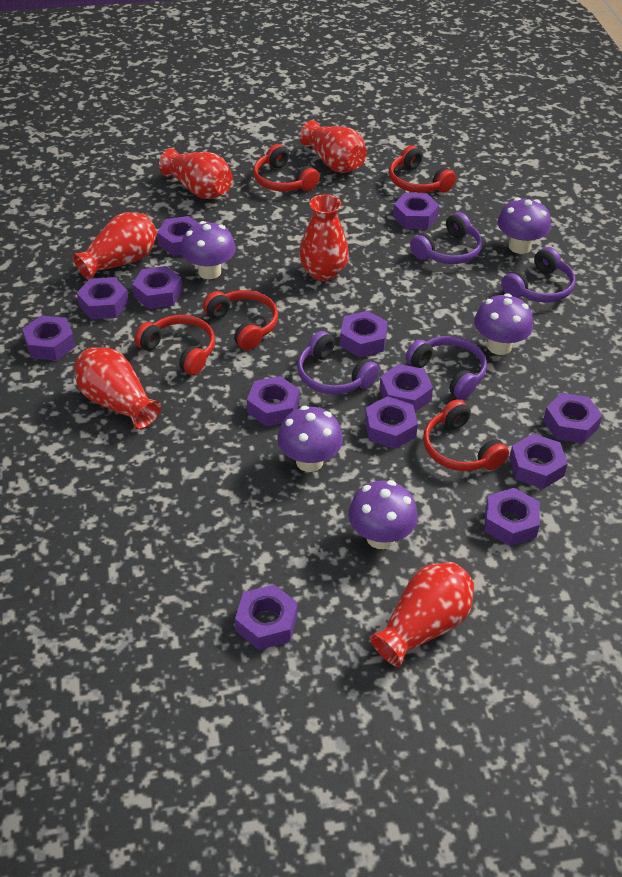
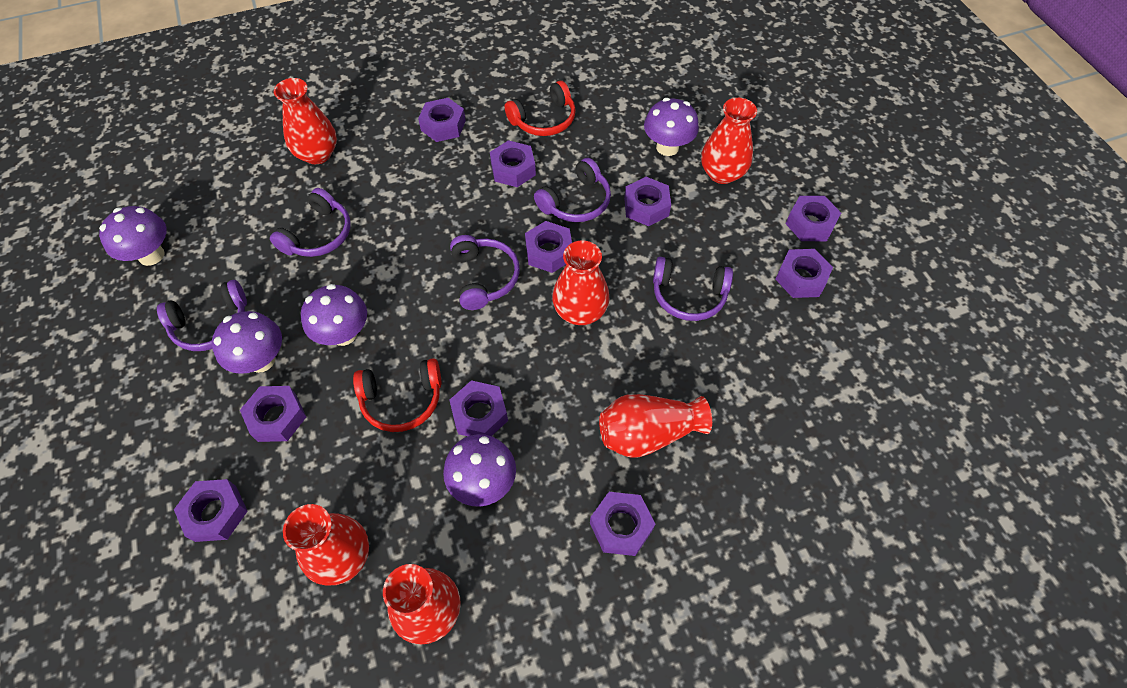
purple headphones: [297,331,379,394] [405,336,487,400] [410,212,482,264] [501,247,576,303] = 4 -> [157,280,247,351] [270,188,351,257] [450,235,520,310] [534,158,611,222] [653,257,733,321] = 5
purple nut: [22,315,75,361] [77,277,129,320] [132,266,183,309] [157,216,199,256] [235,585,298,650] [247,376,300,427] [340,311,388,357] [365,396,418,449] [379,364,433,412] [393,193,439,229] [484,488,540,546] [509,434,568,489] [543,393,602,443] = 13 -> [174,479,248,542] [240,386,306,442] [418,98,466,142] [449,380,508,436] [490,140,536,187] [525,221,572,273] [590,492,655,556] [624,177,671,226] [775,249,833,298] [785,196,841,241] = 10
red headphones: [135,315,215,375] [203,290,278,350] [253,144,320,191] [389,145,456,193] [423,399,509,471] = 5 -> [353,358,441,432] [505,81,576,136] = 2

